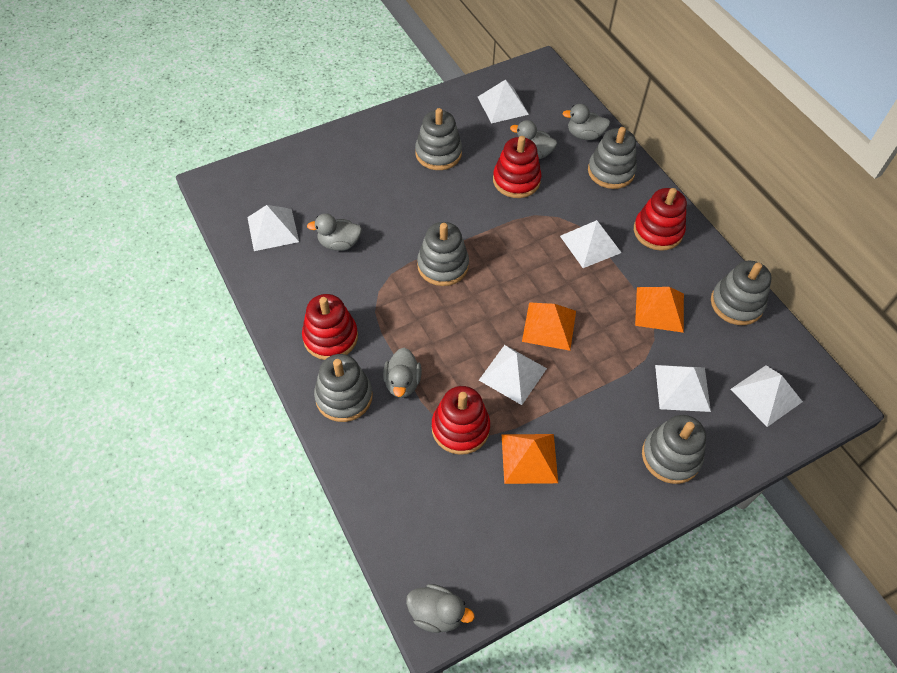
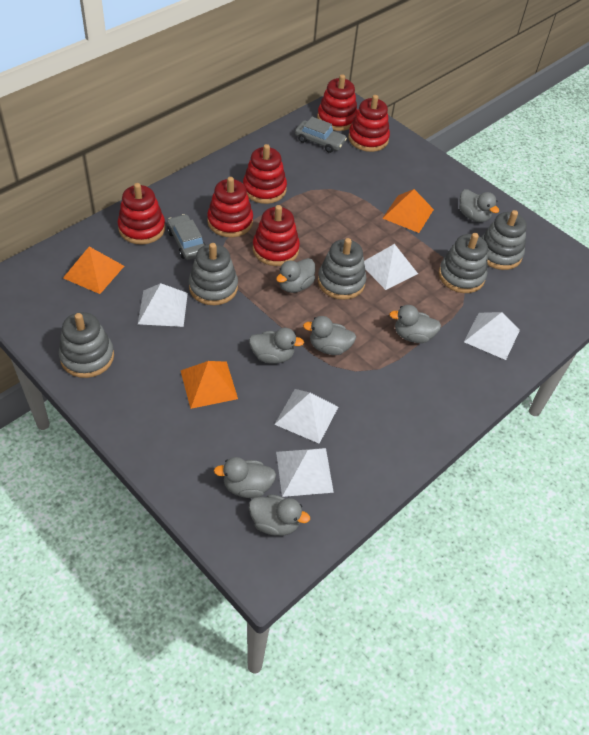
grey car: none = 0 -> [167,214,206,260] [295,117,347,153] = 2
grey duck: [307,213,362,251] [383,348,422,398] [406,584,474,633] [510,120,557,159] [562,104,610,140] = 5 -> [214,457,276,498] [249,328,304,364] [249,494,310,536] [276,258,315,293] [303,316,356,355] [389,305,441,343] [459,189,499,222] = 7
grey stacking toy: [314,354,373,422] [415,108,462,170] [417,222,469,286] [588,127,637,189] [642,415,706,484] [711,261,772,325] = 6 -> [59,312,114,378] [189,243,238,305] [318,238,366,300] [439,233,488,293] [481,210,527,270] = 5
red stacking toy: [302,294,358,360] [432,386,490,455] [493,136,541,198] [634,188,687,251] = 4 -> [118,183,165,244] [207,177,253,237] [243,144,287,204] [253,205,300,266] [317,74,357,131] [348,95,390,152] = 6
white pyramid: [247,205,299,251] [478,79,529,124] [479,345,547,405] [560,220,622,268] [655,365,711,412] [731,365,803,427] = 6 -> [138,283,188,327] [274,389,338,444] [276,448,334,497] [364,244,418,290] [464,312,520,360] = 5

